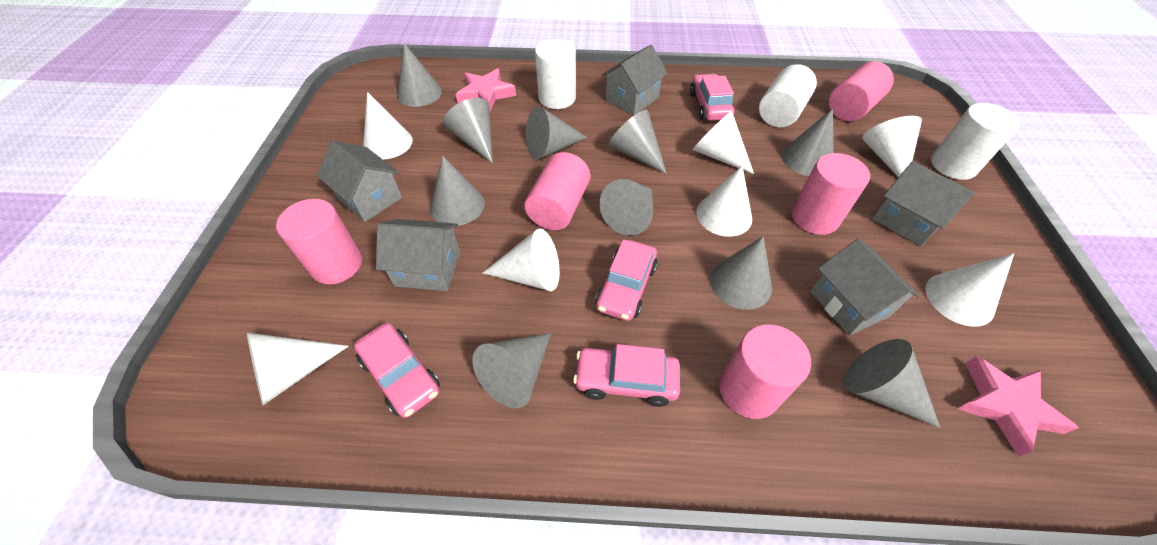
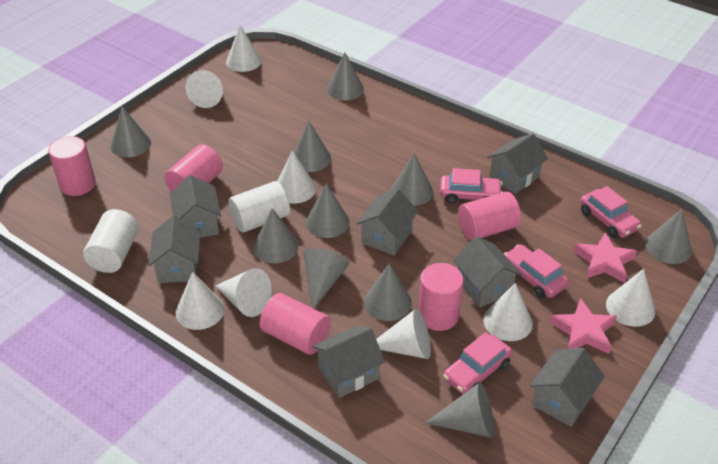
grey house: [317,141,402,222] [376,219,460,291] [602,45,668,115] [810,238,920,336] [872,161,975,247] = 5 -> [148,216,201,283] [170,175,221,238] [312,325,385,398] [356,189,419,256] [453,236,521,307] [487,134,548,194] [530,348,605,427] = 7
white cone: [247,333,349,405] [363,92,413,159] [483,229,560,291] [693,111,754,174] [696,166,752,237] [862,116,922,177] [926,253,1014,327] = 7 -> [176,272,225,330] [185,70,223,108] [216,268,272,317] [226,25,262,72] [277,150,316,204] [376,309,431,359] [483,283,533,341] [606,269,656,327] = 8
white cylinder: [535,39,576,109] [759,64,817,127] [931,103,1020,180] = 3 -> [83,209,139,273] [229,181,290,232] = 2

